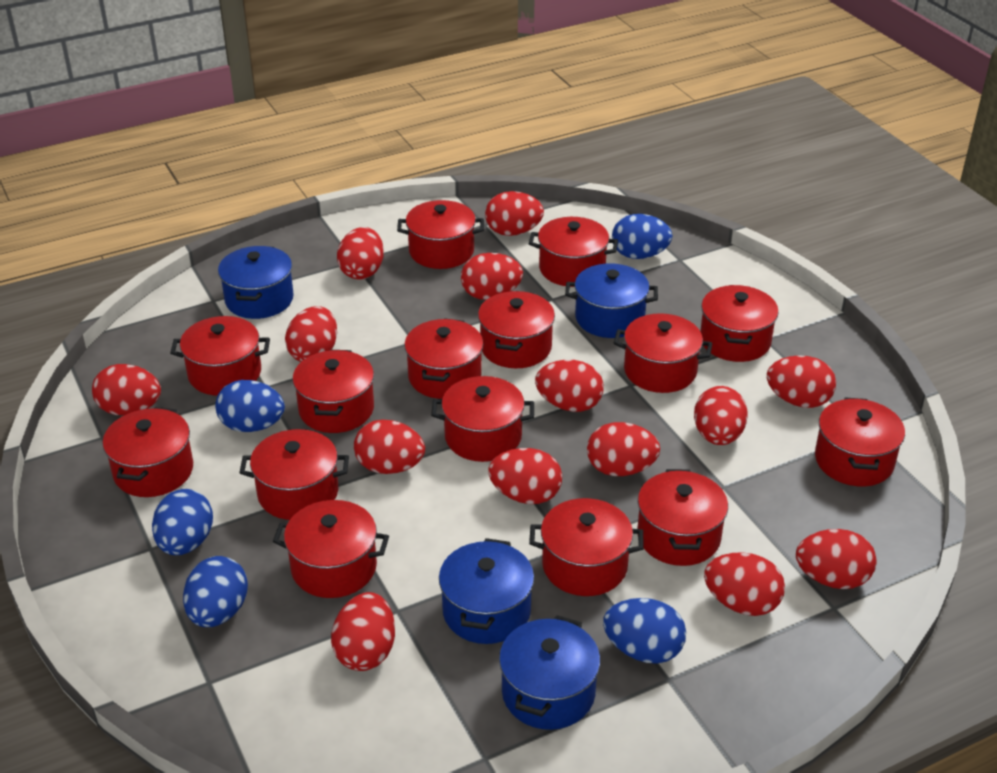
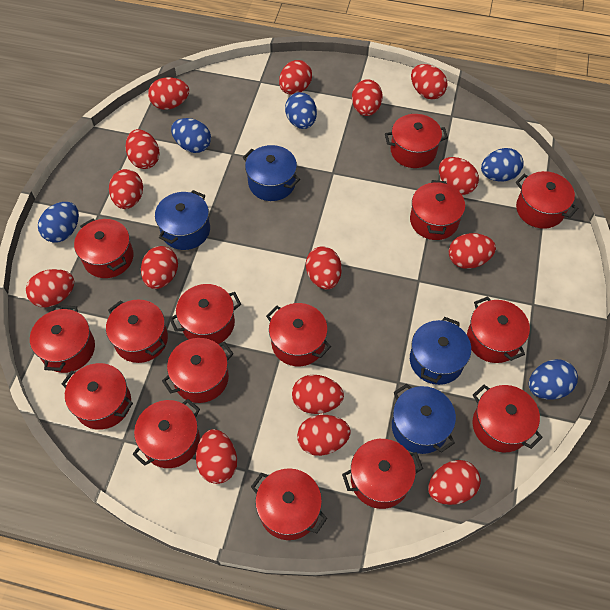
red egg: [92,364,161,415] [285,306,337,362] [331,592,395,671] [337,227,384,280] [354,420,425,474] [461,253,523,300] [485,191,544,236] [488,448,562,504] [535,360,604,412] [587,422,660,476] [694,386,748,445] [704,552,785,616] [767,355,836,408] [796,529,877,589] = 14 -> [26,269,74,307] [109,169,143,209] [125,129,160,169] [141,246,178,289] [148,77,189,110] [196,429,237,484] [279,60,312,95] [292,375,344,414] [297,415,351,456] [306,246,342,290] [352,79,383,116] [411,64,447,100] [428,460,481,505] [439,157,479,195] [449,233,496,269] = 15

